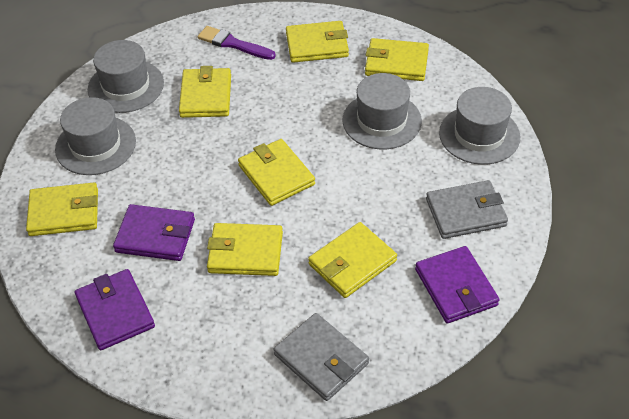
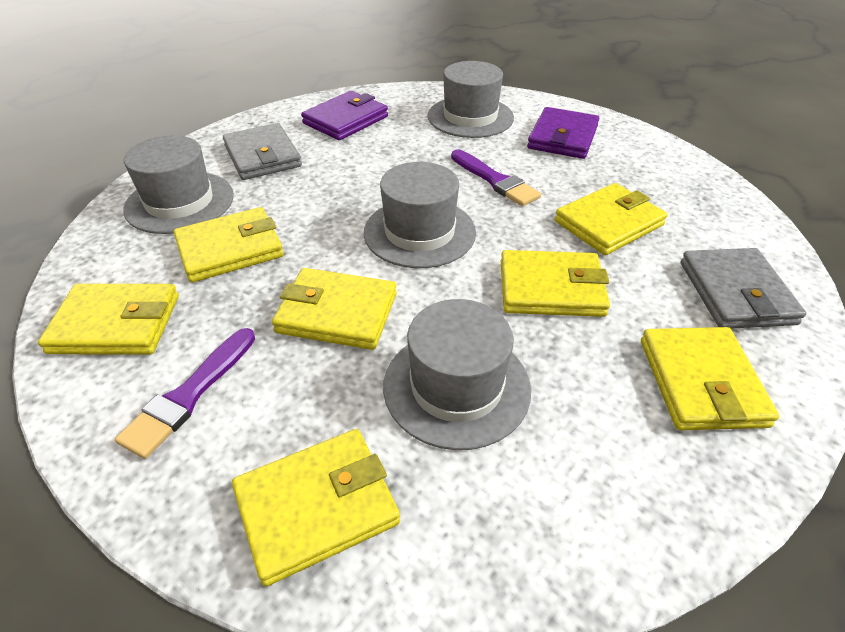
purple brush: [198,26,276,60] = 1 -> [115,328,255,459] [451,149,541,206] = 2
purple wallet: [75,269,155,350] [113,204,195,261] [415,246,499,323] = 3 -> [301,91,388,140] [527,107,599,159] = 2

